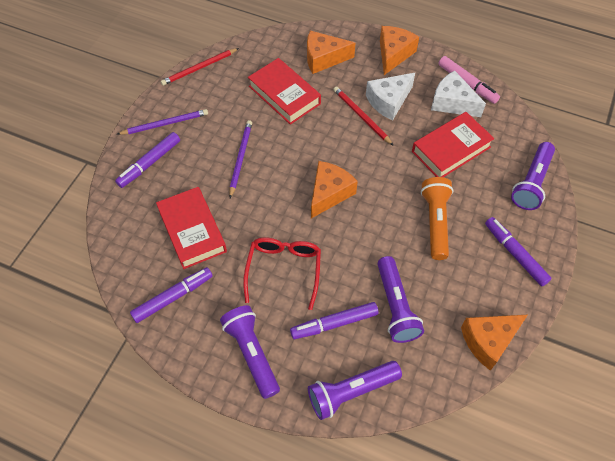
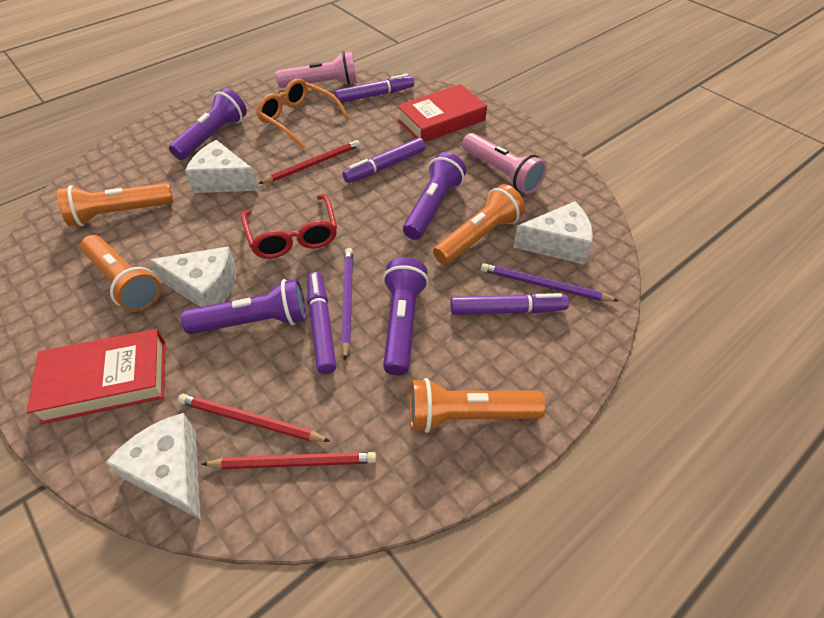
orange cheese: [307,31,356,74] [311,161,358,218] [380,26,419,75] [461,315,528,371] = 4 -> none = 0
orange flashlight: [421,177,454,260] = 1 -> [57,183,174,226] [80,235,161,312] [410,378,546,433] [433,184,525,265] = 4
orange glasses: none = 0 -> [256,79,349,148] = 1
pink flashlight: none = 0 -> [276,51,357,88] [462,133,547,194] = 2
pink marker: [438,56,500,104] = 1 -> none = 0
red book: [156,187,227,269] [248,58,321,125] [412,112,495,177] = 3 -> [27,329,165,424] [397,84,487,142] = 2
red pencil: [161,48,239,85] [333,86,394,146] = 2 -> [178,394,331,442] [202,452,376,469] [258,140,360,184] = 3
white cheese: [366,73,415,121] [431,71,486,117] = 2 -> [105,413,201,520] [149,246,237,307] [185,140,259,193] [513,202,593,265] = 4

